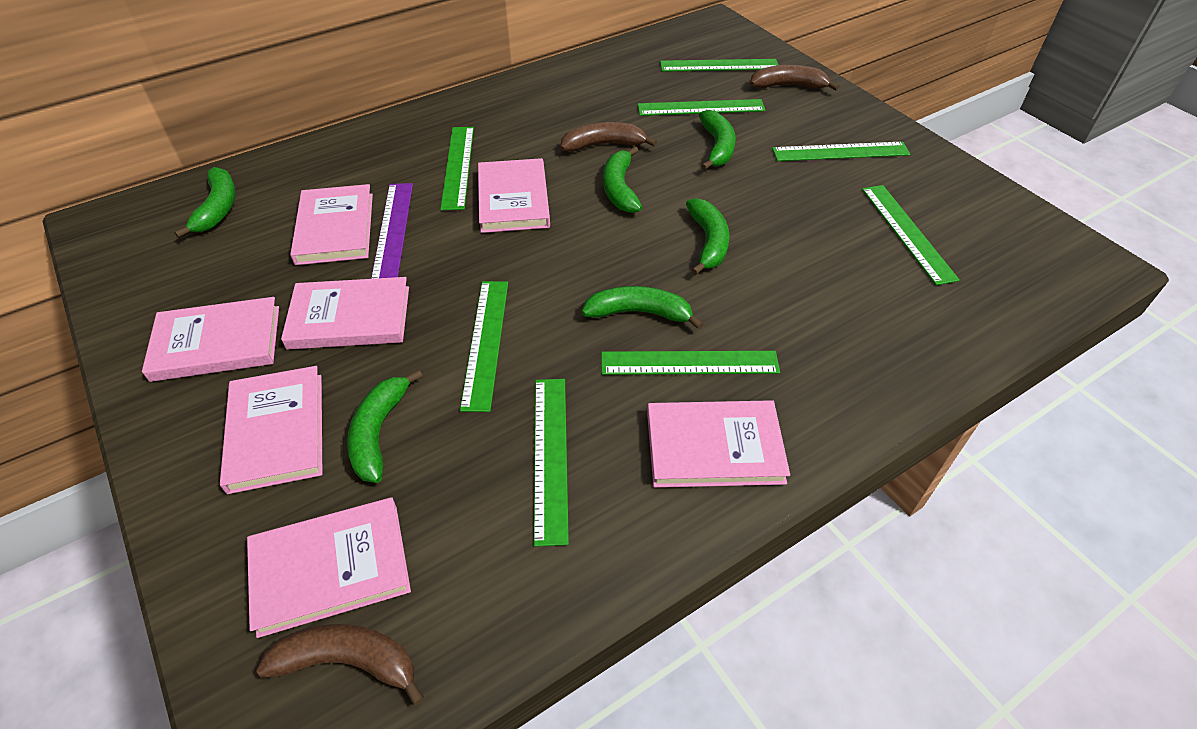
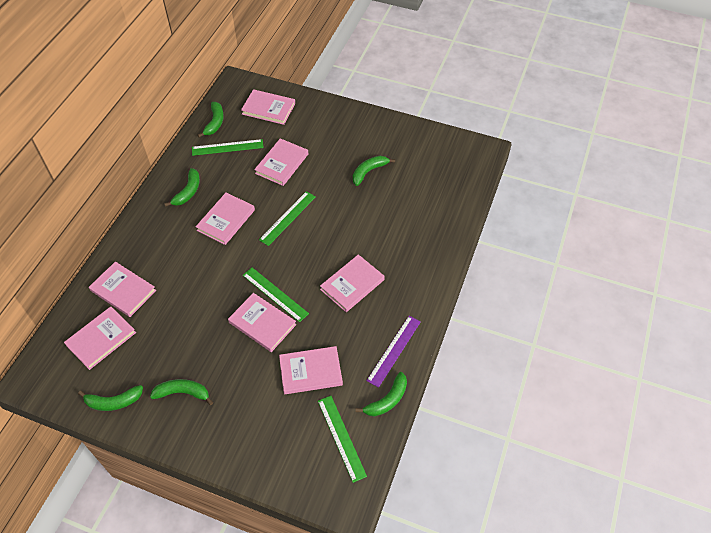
brown banana: [256,624,425,706] [561,122,657,152] [750,65,840,91] = 3 -> none = 0
green ruler: [440,127,474,210] [460,281,508,412] [534,379,569,547] [601,351,780,375] [638,99,765,116] [660,59,778,72] [772,142,910,161] [862,185,960,285] = 8 -> [192,139,264,156] [243,267,309,322] [259,191,316,246] [318,396,367,483] = 4
pink book: [142,297,279,382] [220,366,322,494] [247,497,411,638] [281,277,409,350] [290,184,373,265] [478,158,550,233] [647,400,790,488] = 7 -> [64,306,136,370] [89,262,156,317] [196,193,255,245] [228,293,296,352] [241,89,295,125] [254,138,308,186] [279,346,343,394] [320,254,385,312] = 8

